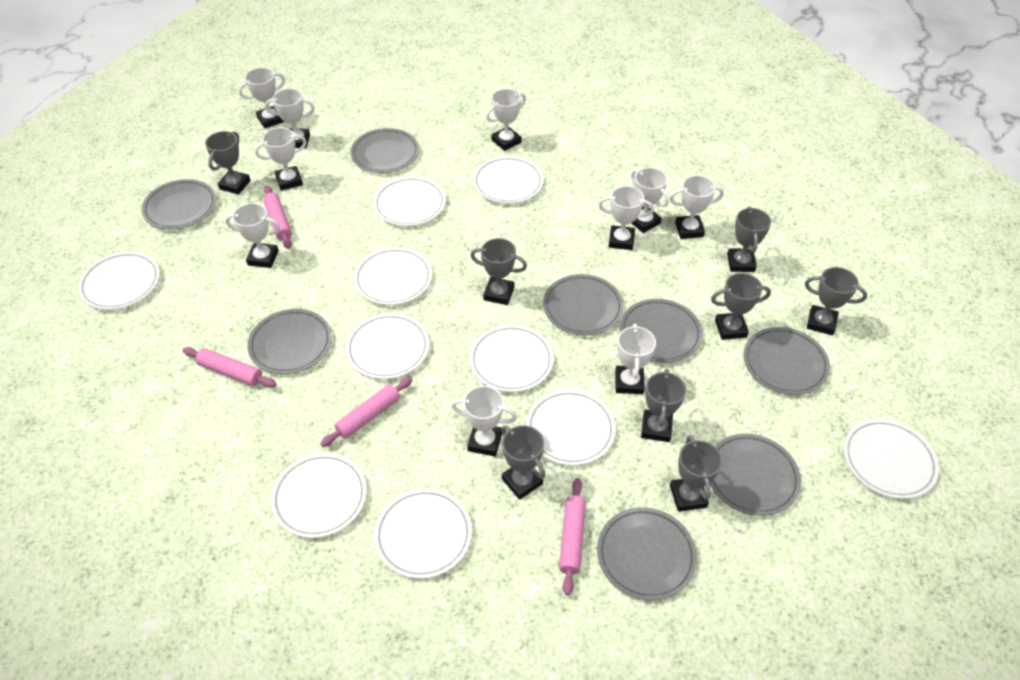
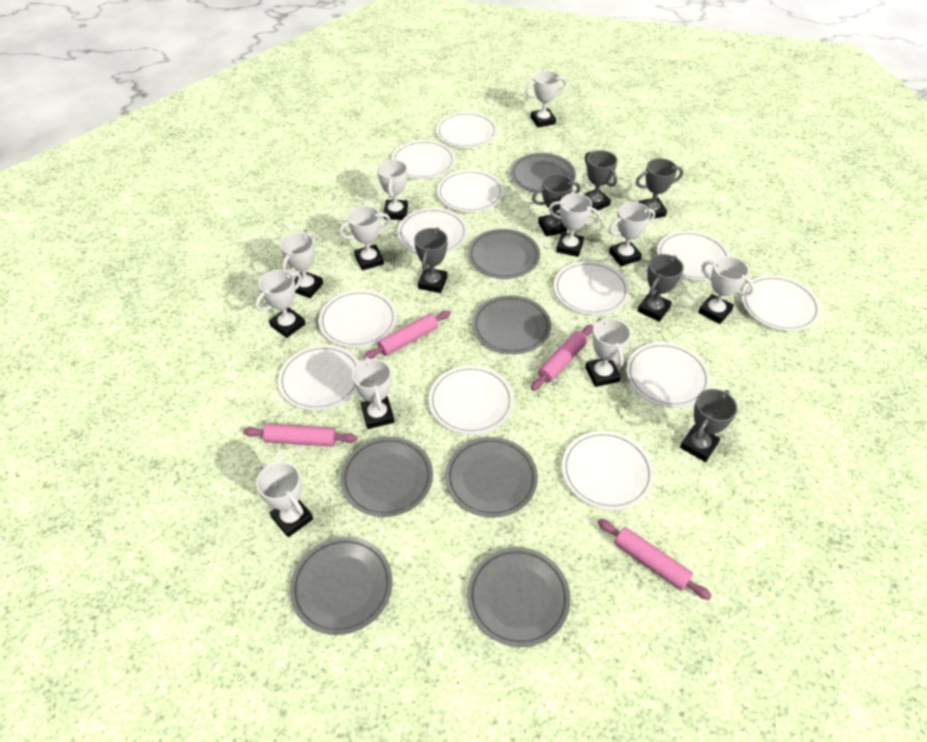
grey plate: [142,179,216,230] [247,309,332,374] [350,128,419,173] [543,274,623,335] [597,507,697,600] [620,299,702,363] [710,434,801,516] [744,327,830,395] = 8 -> [290,537,393,635] [341,437,433,517] [446,437,538,517] [468,229,540,279] [468,547,570,647] [472,295,551,354] [511,153,576,193] = 7
grey trophy: [205,131,251,195] [470,238,527,305] [501,425,546,500] [641,369,686,442] [670,435,722,512] [711,273,771,340] [727,207,771,272] [805,267,867,335] = 8 -> [414,227,448,293] [532,174,581,237] [583,150,618,213] [636,158,683,218] [638,254,684,322] [680,389,738,462] = 6
white plate: [78,251,160,310] [271,453,367,538] [346,313,429,379] [354,247,432,305] [373,176,446,226] [374,488,472,579] [469,325,554,392] [473,156,543,204] [526,389,616,466] [843,419,939,499] = 10 -> [278,345,359,411] [318,290,397,348] [391,140,455,179] [397,208,468,253] [429,365,514,435] [436,112,497,148] [437,170,504,212] [554,261,630,315] [562,431,654,510] [626,342,711,408] [657,231,730,281] [741,275,821,331] = 12
white trophy: [225,203,280,268] [239,68,285,128] [255,127,307,191] [265,88,315,148] [451,386,517,456] [486,89,526,151] [598,186,654,250] [615,324,656,394] [631,167,669,233] [670,175,724,239] = 10 -> [255,269,305,338] [256,462,313,537] [280,232,323,298] [339,206,391,270] [352,357,394,429] [377,159,408,220] [525,71,567,128] [549,193,601,257] [586,317,631,387] [609,202,655,266] [698,256,755,324] = 11

